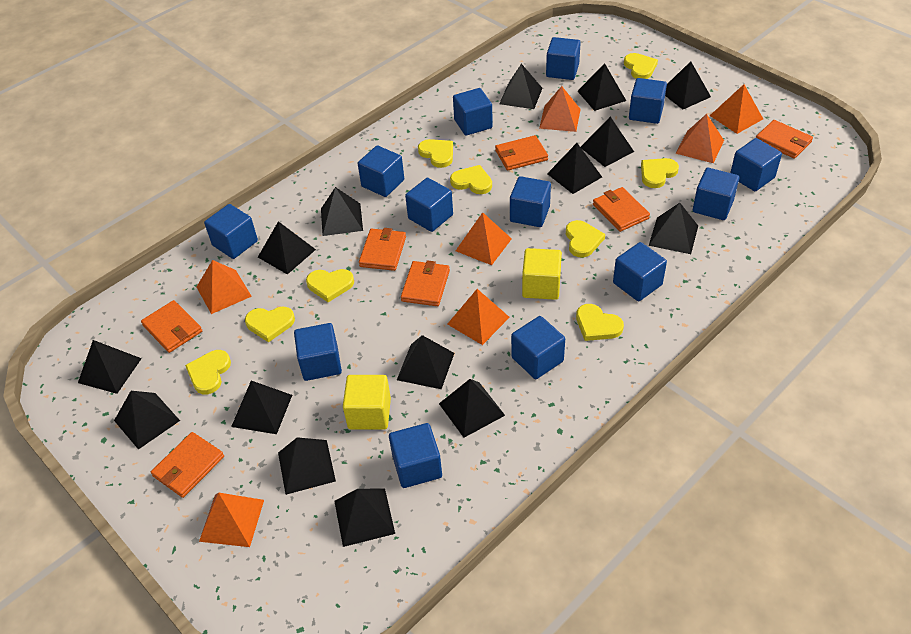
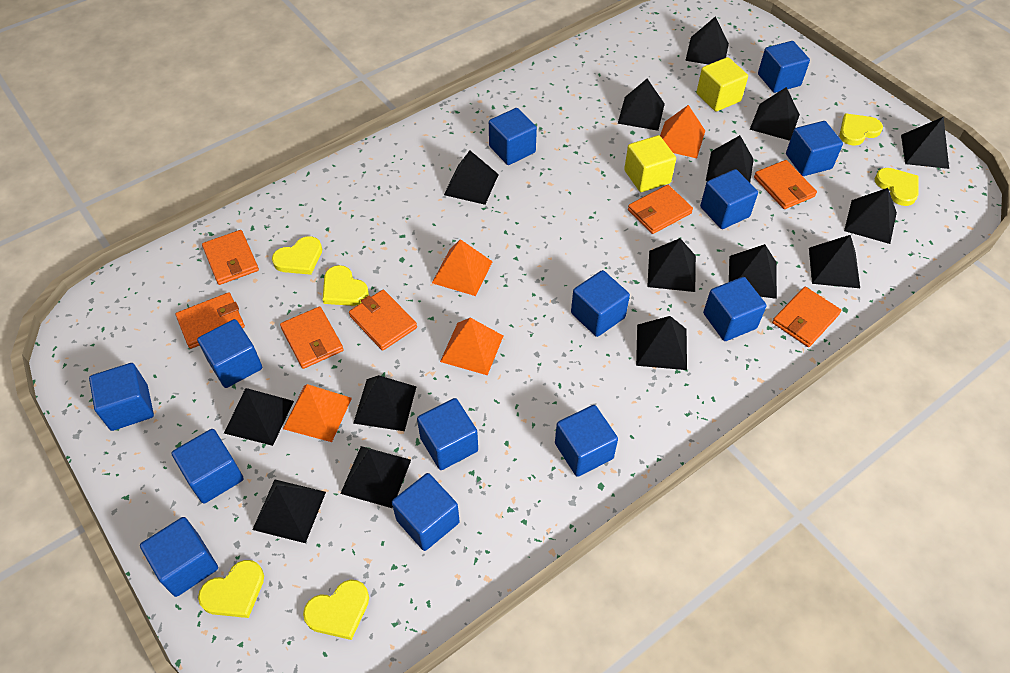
orange pyramid: [197,260,252,314] [199,492,264,547] [448,289,510,345] [456,212,512,265] [539,86,581,132] [676,114,724,163] [710,84,763,134] = 7 -> [283,384,352,442] [432,239,493,296] [440,318,503,375] [660,105,705,158] = 4
yellow heart: [185,350,231,394] [245,307,295,342] [306,269,354,302] [418,139,453,168] [450,165,492,194] [566,220,605,257] [576,304,624,341] [624,53,658,79] [641,158,679,188] = 9 -> [198,560,264,618] [272,236,322,275] [303,580,369,640] [323,265,369,306] [839,113,883,146] [874,168,919,206] = 6

